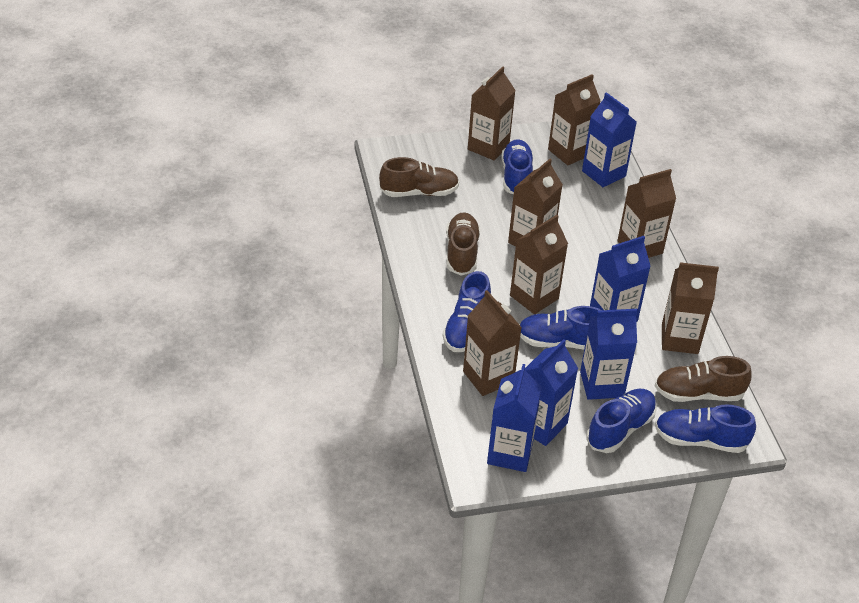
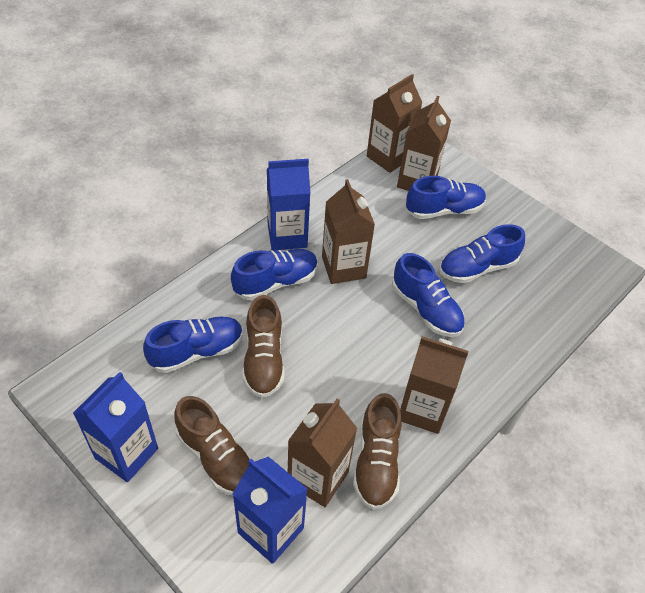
blue carton: [487,364,542,472] [525,339,578,446] [580,309,637,400] [582,92,637,187] [590,236,651,322] = 5 -> [73,372,158,482] [233,456,307,564] [267,159,310,251] = 3
brown carton: [463,290,522,396] [468,66,516,160] [508,159,563,247] [510,215,568,314] [548,74,600,165] [617,169,676,258] [662,262,719,354] = 7 -> [288,399,357,507] [322,179,375,284] [367,74,422,173] [397,96,451,191] [400,336,469,434] = 5

